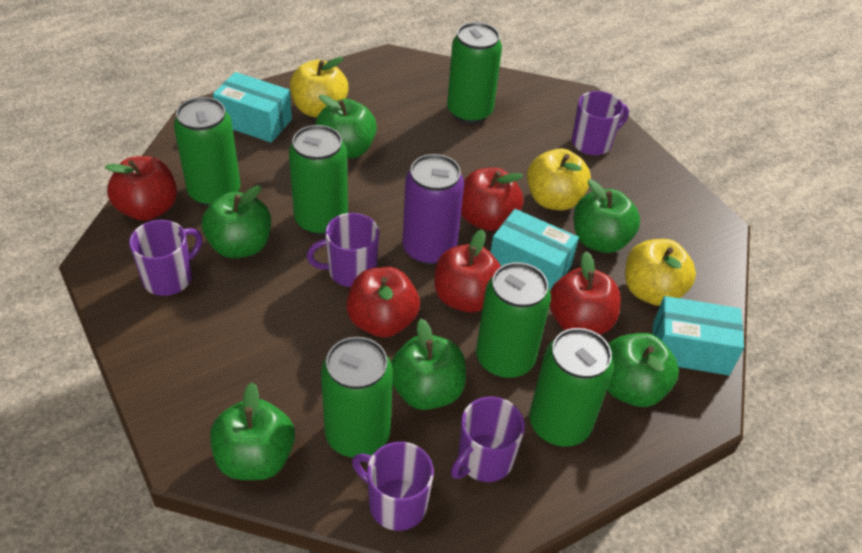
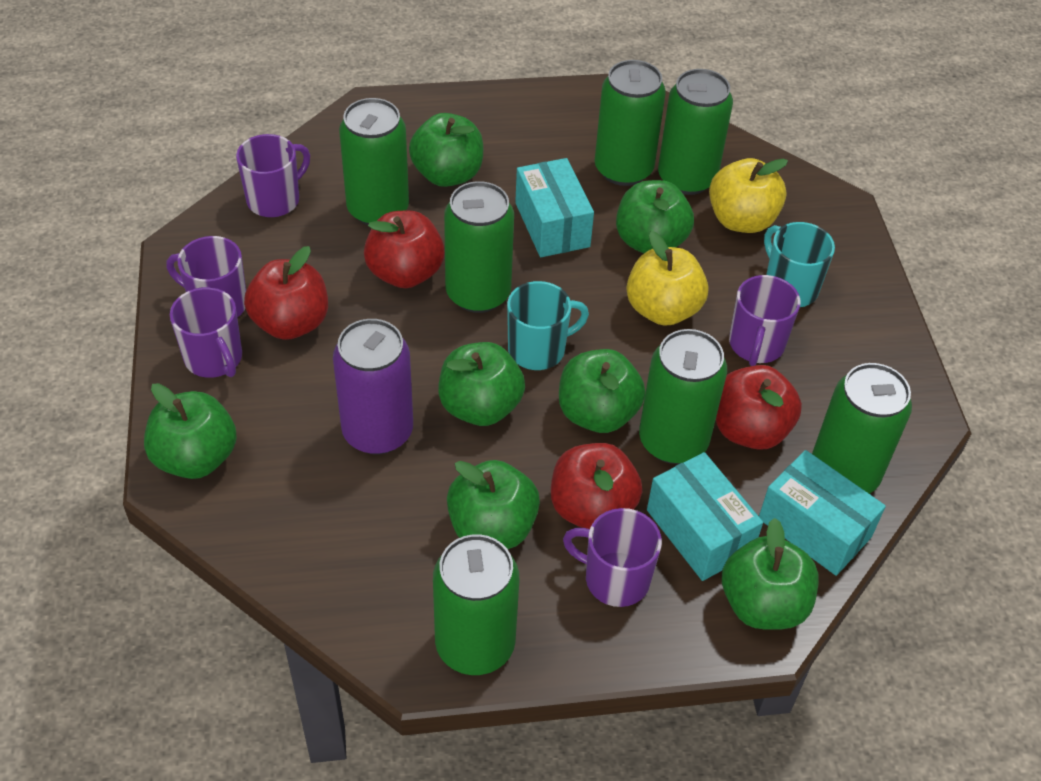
green apple: [202,185,271,258] [210,383,295,480] [315,95,377,159] [391,319,466,410] [574,179,640,253] [607,333,679,407] = 6 -> [144,383,237,479] [409,113,483,187] [438,342,525,426] [447,460,540,549] [559,349,645,433] [616,180,694,254] [722,518,819,630] = 7
green can: [174,97,240,206] [289,125,348,235] [321,337,393,458] [447,22,502,124] [476,262,551,378] [529,328,614,447] = 6 -> [339,98,409,225] [433,534,519,675] [444,181,514,313] [595,60,666,186] [639,329,727,464] [658,69,733,195] [812,363,912,494] = 7
red apple: [105,156,177,221] [346,267,420,338] [434,230,501,313] [461,168,523,231] [549,252,621,335] = 5 -> [244,246,328,340] [364,211,445,288] [551,443,642,529] [716,365,802,450] = 4
turquoise mug: none = 0 -> [507,281,589,370] [764,222,835,307] = 2
yellow apple: [290,57,348,117] [527,149,591,211] [625,239,696,306] = 3 -> [626,231,708,326] [709,158,788,233] = 2

